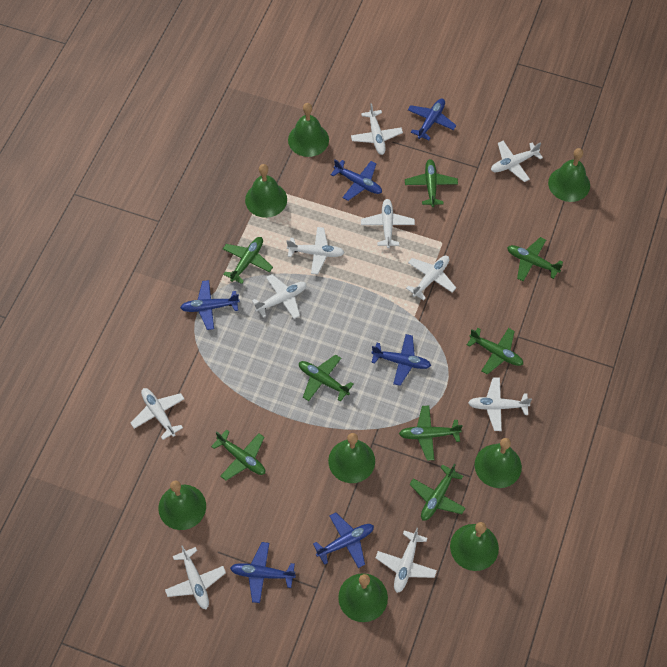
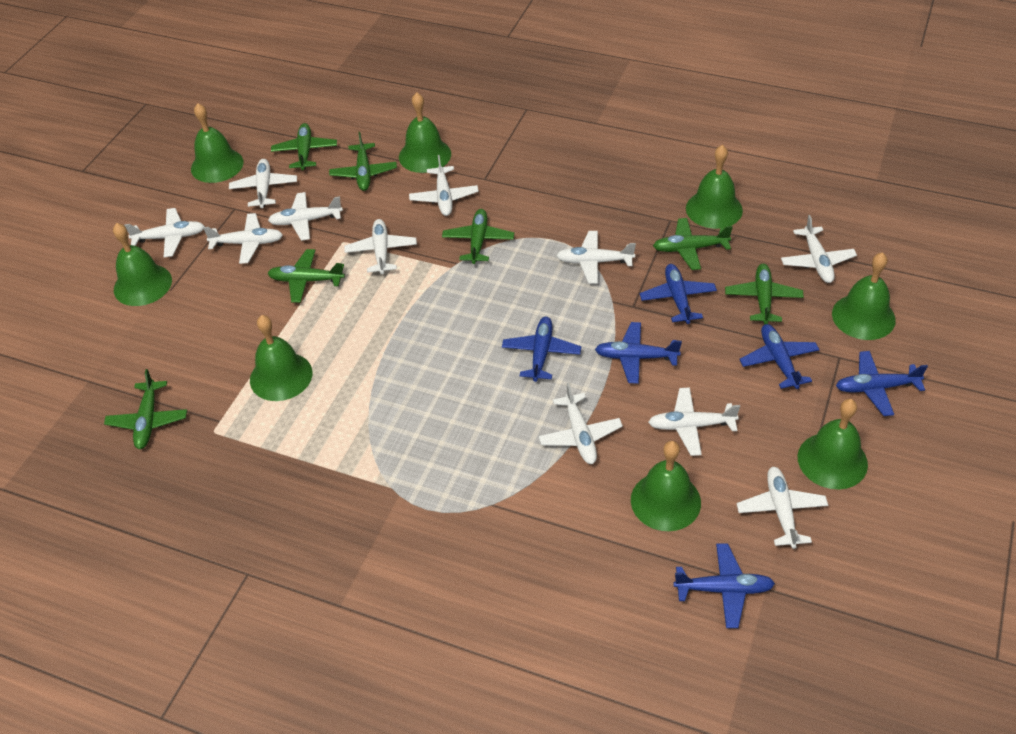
green plane: [211,429,265,481] [223,237,273,284] [299,354,353,401] [399,406,463,461] [405,159,458,207] [409,463,466,521] [467,328,523,375] [507,237,563,281] = 8 -> [104,369,187,449] [267,249,345,303] [271,123,337,170] [329,132,397,191] [442,209,514,264] [653,218,733,270] [725,264,804,324] = 7
white plane: [131,388,184,440] [165,545,226,609] [252,274,307,319] [286,227,345,275] [351,103,403,155] [361,199,415,248] [376,528,437,593] [406,256,456,301] [468,377,532,431] [491,141,543,182] = 10 -> [124,208,205,257] [203,213,283,264] [229,159,297,208] [268,192,343,241] [344,219,417,274] [409,155,479,216] [538,383,623,464] [556,231,636,284] [648,387,740,456] [737,467,828,549] [781,215,857,283] = 11

